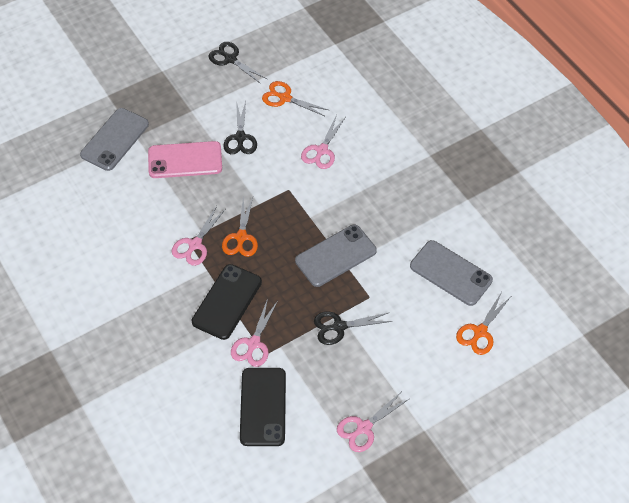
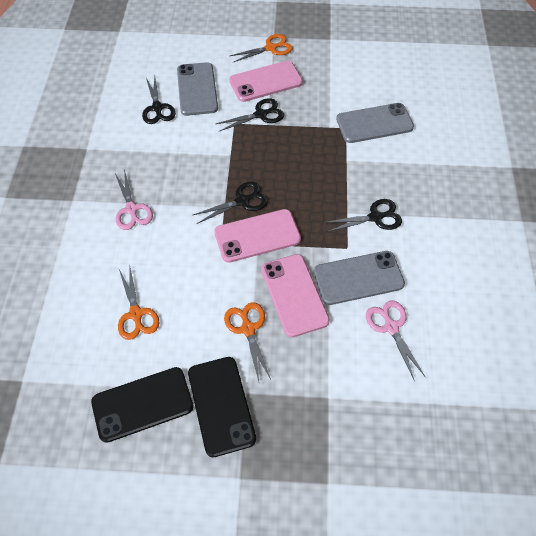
black scissors: [208,42,267,84] [223,101,257,154] [314,311,392,345] = 3 -> [142,76,176,124] [193,182,268,224] [216,98,284,131] [324,199,402,232] = 4
pink phone: [148,141,222,178] = 1 -> [214,209,301,263] [229,61,303,102] [261,254,330,337] = 3
pink scissors: [171,206,225,266] [231,298,278,367] [301,115,345,169] [337,391,409,452] = 4 -> [115,169,153,230] [366,301,425,381] = 2

